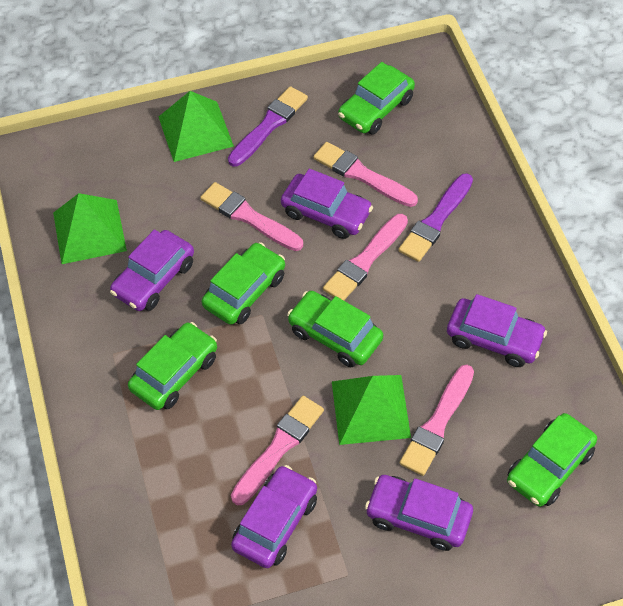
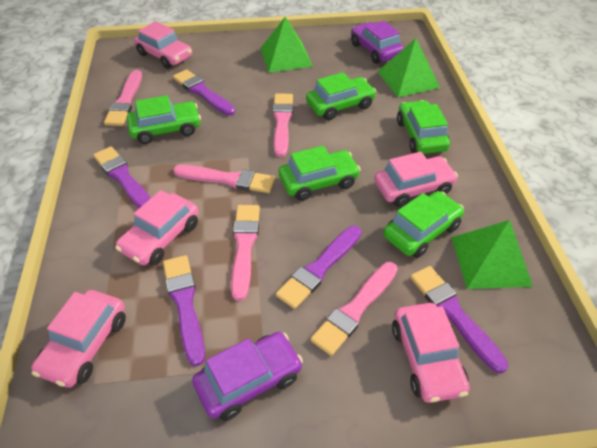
pink car: none = 0 -> [31,290,126,388] [115,190,199,265] [134,21,192,69] [374,152,458,207] [392,303,470,403] = 5
purple brush: [228,86,308,167] [398,173,473,262] = 2 -> [93,146,151,208] [163,255,205,367] [173,69,235,116] [276,226,361,309] [410,266,508,374] = 5
purple car: [110,229,194,311] [231,465,317,568] [281,169,373,239] [365,475,473,551] [447,294,547,367] = 5 -> [192,332,303,421] [351,20,404,64] = 2

